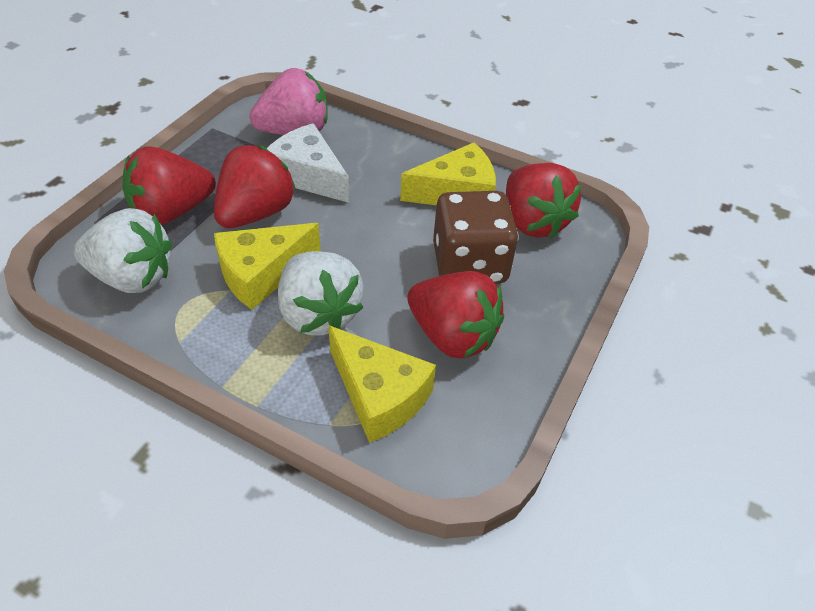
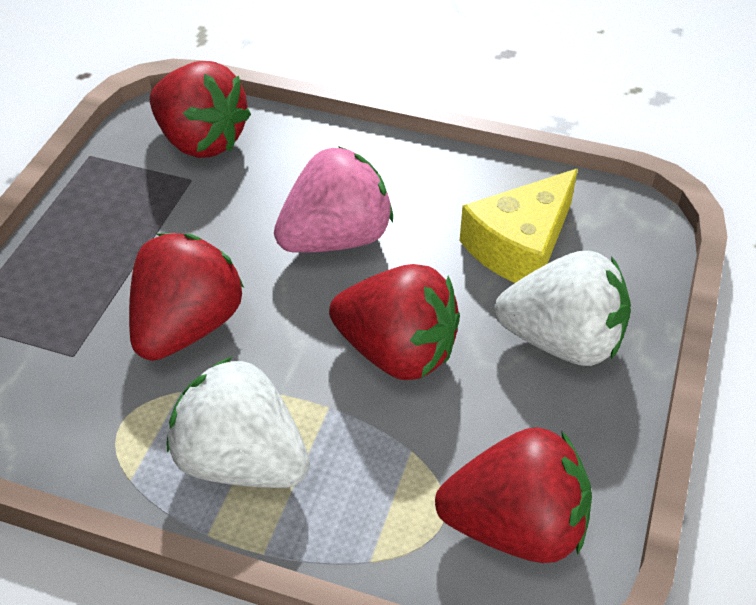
brown dice: [433,191,519,284] = 1 -> none = 0
white cheese: [266,123,349,203] = 1 -> none = 0
yellow cheese: [214,223,320,310] [328,325,436,443] [400,143,496,205] = 3 -> [460,169,578,283] = 1

